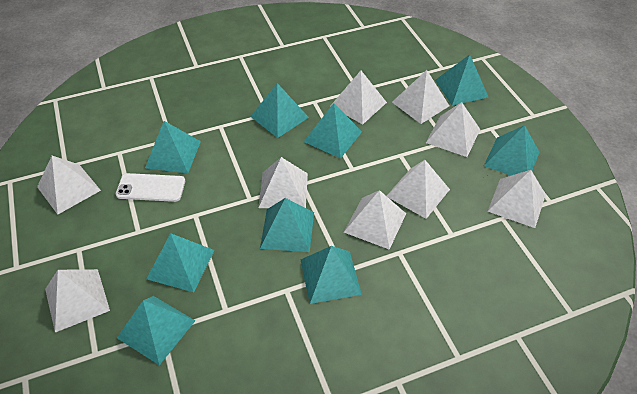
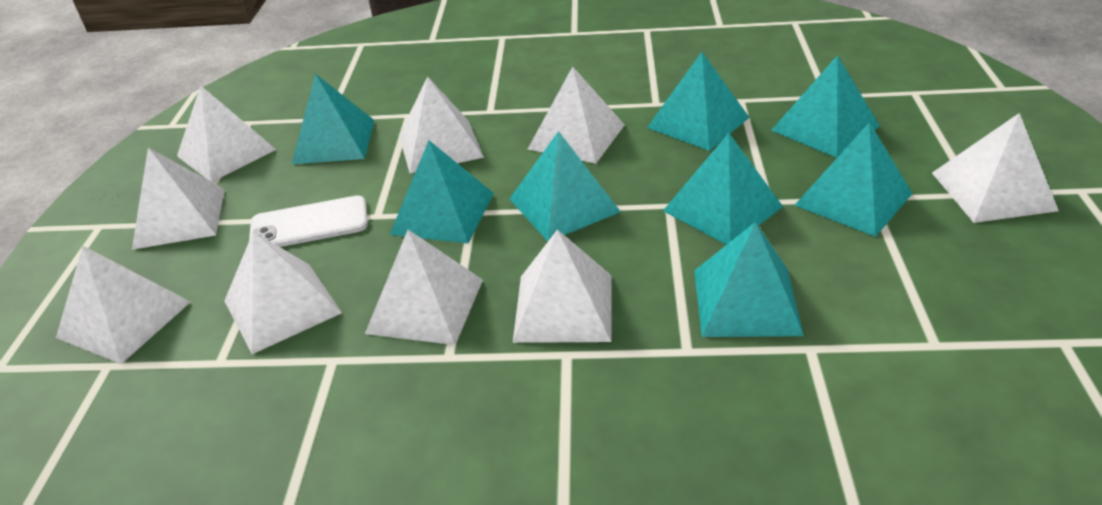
turquoise pyramid: [117,296,195,365] [145,121,201,173] [147,233,215,292] [250,83,309,138] [260,198,314,252] [301,246,362,304] [304,103,362,159] [435,54,488,106] [484,125,540,176] = 9 -> [292,74,375,164] [390,141,494,244] [509,131,621,241] [647,52,750,151] [663,133,783,245] [694,222,804,337] [771,55,880,158] [794,122,913,237] = 8

